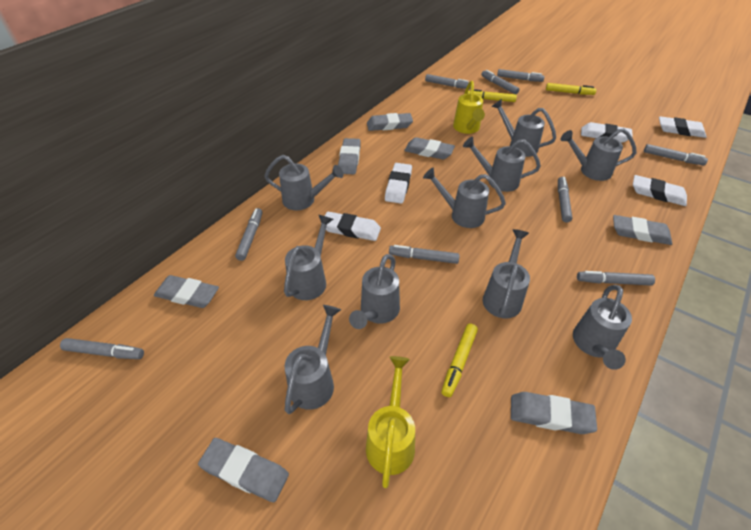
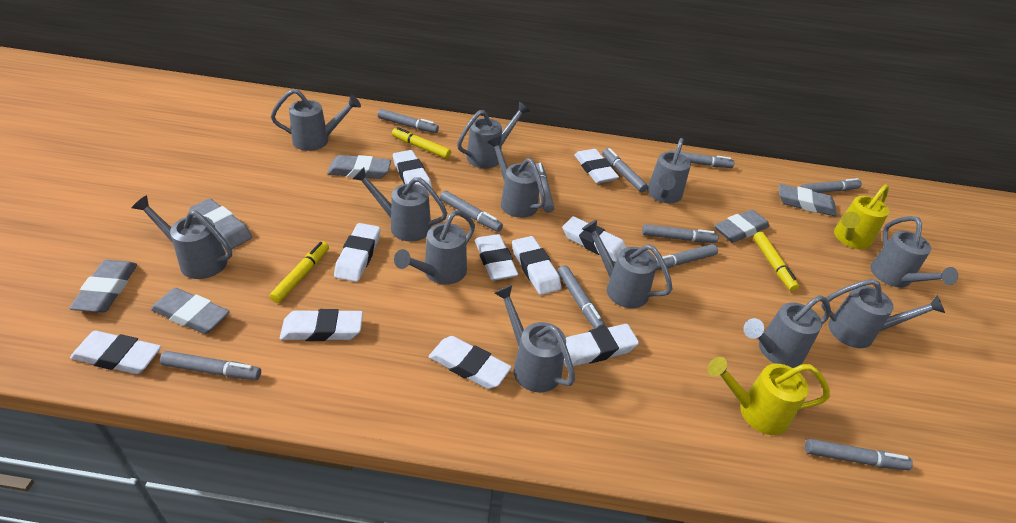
grey eraser: [154,275,219,308] [198,438,289,502] [338,138,361,174] [367,113,413,131] [404,137,455,160] [511,392,597,434] [613,215,672,245] = 7 -> [69,260,137,313] [151,288,230,334] [189,198,252,249] [327,155,391,179] [714,209,770,243] [779,184,837,216] = 6
grey marker: [60,338,144,359] [235,208,262,261] [389,245,460,264] [425,74,471,89] [481,70,520,94] [497,69,545,82] [558,177,572,222] [577,271,655,286] [644,144,708,165] = 9 -> [160,351,261,380] [378,109,439,133] [440,191,503,232] [536,163,554,213] [558,265,605,329] [602,148,648,192] [642,224,718,243] [656,244,718,270] [669,150,734,168] [800,178,862,193] [805,439,913,471] = 11
grey watering can: [264,155,343,210] [284,215,333,300] [284,305,341,414] [349,254,400,329] [423,168,506,228] [463,137,541,192] [483,229,530,318] [491,99,556,157] [561,128,636,181] [573,285,632,370] = 10 -> [132,195,232,279] [271,89,361,151] [352,167,447,242] [394,210,475,285] [457,102,530,168] [487,136,546,218] [494,285,575,392] [582,220,673,308] [647,138,691,203] [743,295,831,368] [821,279,945,348] [870,216,958,287] = 12
white eraser: [325,212,381,241] [385,163,412,204] [581,122,633,143] [633,175,687,206] [659,116,707,138] = 5 -> [70,331,161,374] [280,309,363,341] [334,223,380,282] [393,150,432,193] [429,336,512,389] [475,234,518,281] [512,236,561,295] [562,216,627,262] [564,324,639,367] [574,149,619,183] = 10

